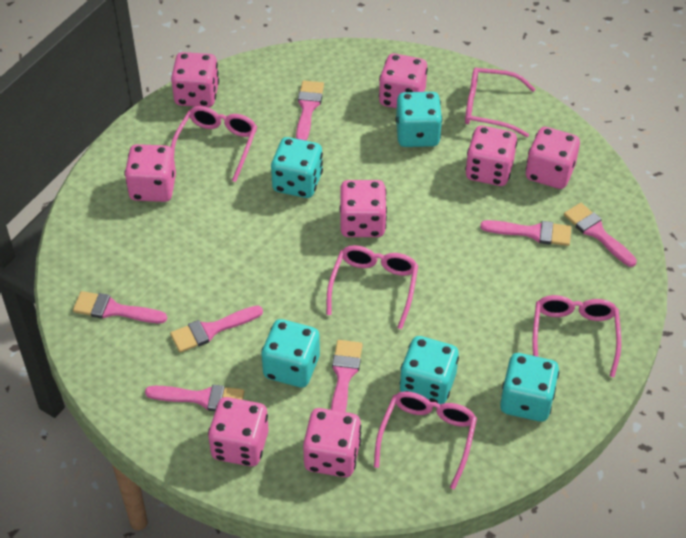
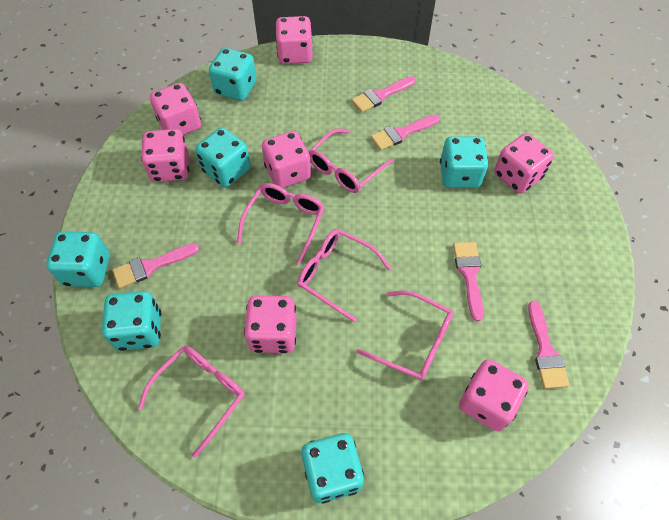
pink brush: [73,291,167,323] [145,385,244,411] [170,305,263,353] [296,81,324,141] [331,340,363,412] [480,220,571,246] [564,203,637,267] = 7 -> [112,243,199,288] [351,76,416,112] [371,114,440,150] [453,242,484,321] [528,301,569,389] = 5
pink dice: [124,144,176,202] [171,52,219,107] [208,397,269,467] [303,408,361,477] [339,180,387,237] [379,53,428,108] [465,126,517,186] [526,127,580,189] = 8 -> [141,129,189,182] [150,83,201,135] [244,296,297,353] [262,131,311,188] [275,16,313,64] [459,359,529,431] [494,133,554,193] = 7
turquoise dice: [261,319,320,387] [271,137,323,198] [396,92,442,147] [400,336,459,405] [500,353,559,422] = 5 -> [46,231,110,287] [102,291,161,351] [195,127,251,187] [209,48,257,101] [301,433,364,503] [440,136,489,188] = 6

